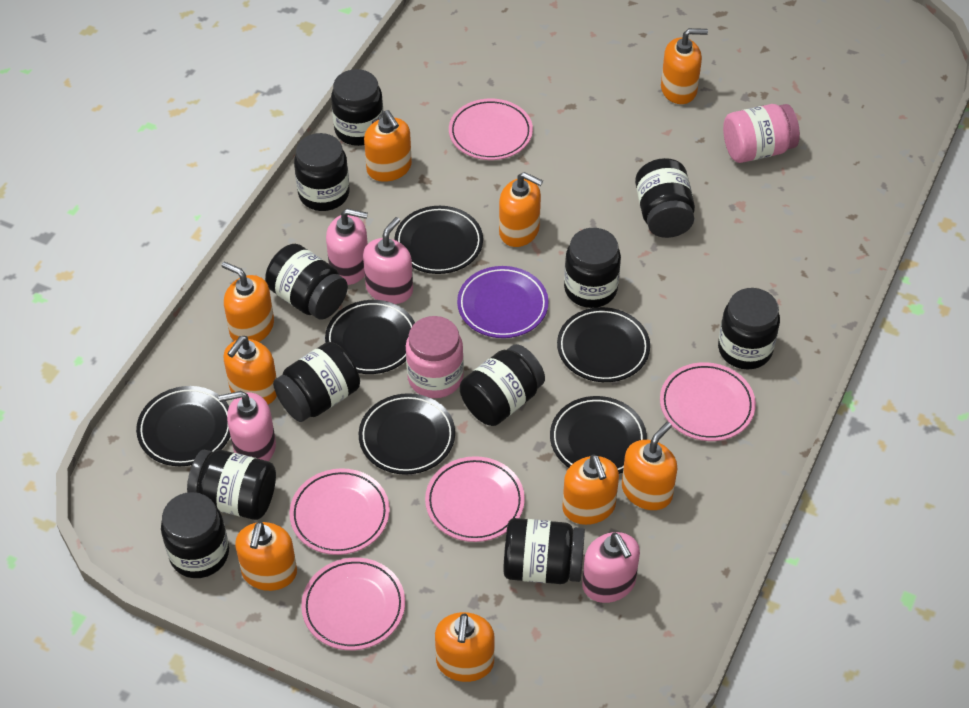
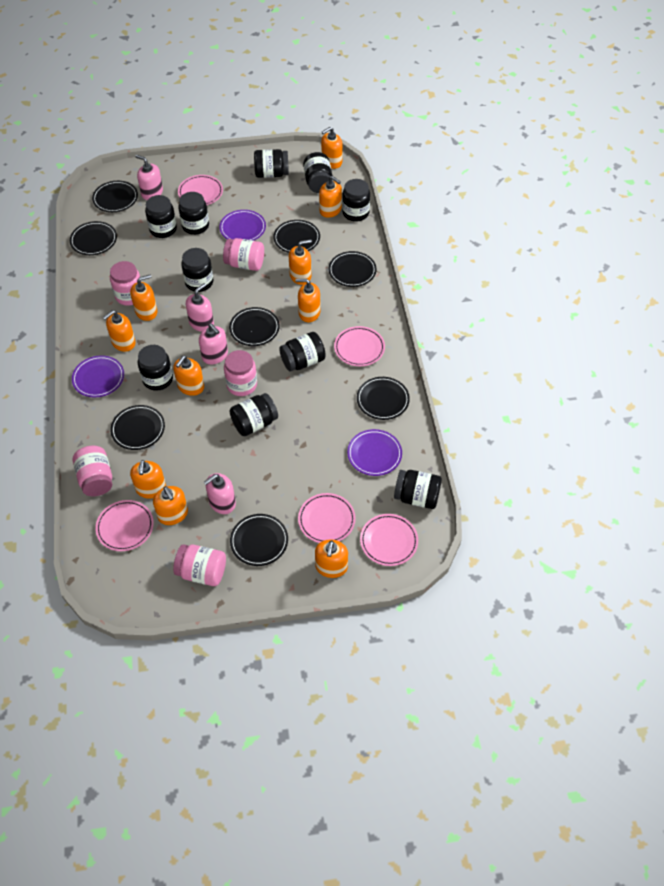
black jar: [161,492,229,578] [187,450,276,520] [265,244,348,320] [273,342,360,422] [294,133,349,211] [331,69,384,146] [460,344,545,426] [503,518,585,584] [564,228,621,308] [635,158,695,238] [718,288,780,369] = 11 -> [138,345,173,391] [145,195,177,238] [179,192,209,235] [181,248,213,292] [230,393,278,436] [254,149,289,178] [279,332,326,371] [303,152,332,193] [342,179,370,222] [394,470,442,509] = 10
black plate: [136,386,230,466] [325,300,415,374] [359,393,455,475] [394,206,483,274] [550,396,647,474] [557,307,650,382] = 6 -> [70,221,117,255] [92,181,138,212] [110,405,165,450] [229,307,280,346] [230,514,288,566] [273,220,320,253] [329,251,376,287] [357,377,410,420] = 8
orange soap dispenser: [222,262,274,342] [224,336,277,404] [235,521,297,591] [364,110,412,182] [435,612,494,682] [499,172,543,247] [562,455,619,525] [622,422,677,510] [661,28,708,104] = 9 -> [103,310,136,352] [130,274,158,321] [130,460,166,499] [153,486,188,525] [173,356,204,396] [289,239,312,285] [295,279,320,322] [315,540,348,578] [319,176,342,218] [321,127,343,169] = 10
pink jar: [406,316,464,398] [723,104,800,163] = 2 -> [73,446,112,496] [110,261,142,306] [173,544,226,586] [223,238,264,271] [224,350,257,396] = 5
purple plate: [457,266,549,338] = 1 -> [72,355,124,397] [219,210,266,241] [347,429,402,476] = 3

